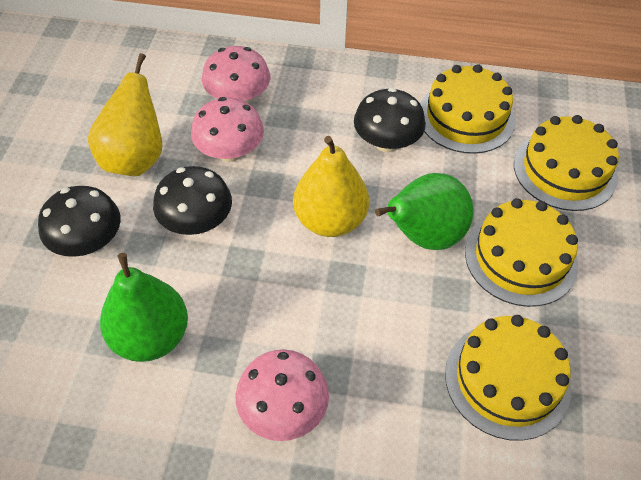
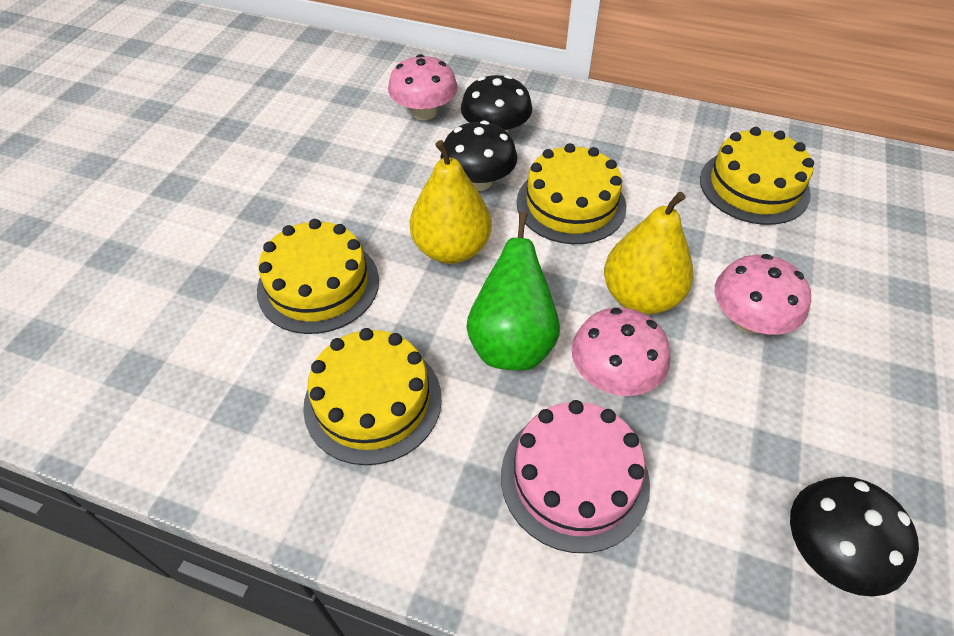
green pear: [100,253,188,362] [375,173,473,250] = 2 -> [466,212,560,371] = 1
pink cake: none = 0 -> [501,400,650,553] = 1

